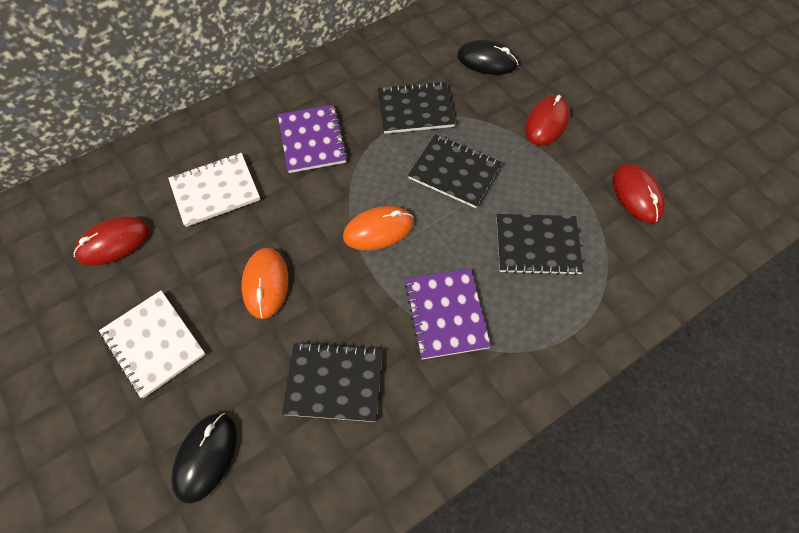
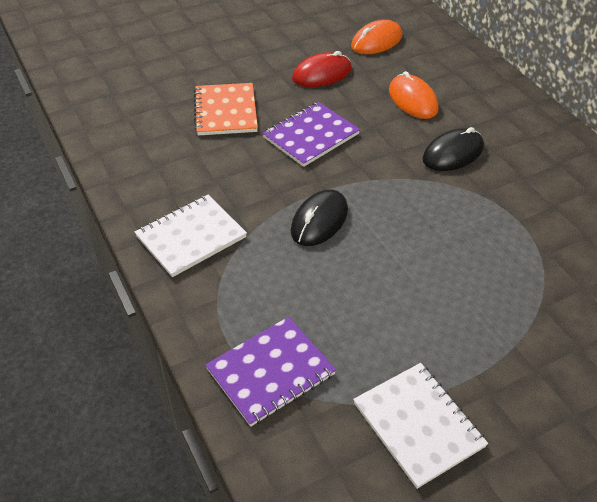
black notebook: [282,342,382,422] [378,81,455,134] [408,134,502,208] [497,214,584,275] = 4 -> none = 0
orange notebook: none = 0 -> [194,83,258,136] = 1
red mouse: [74,216,150,266] [525,95,570,146] [612,164,665,223] = 3 -> [292,51,352,87] = 1

